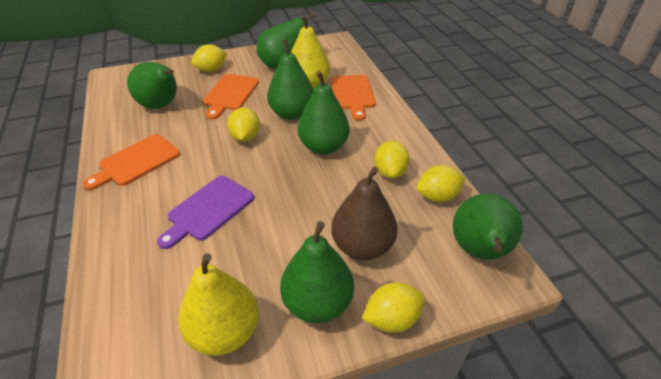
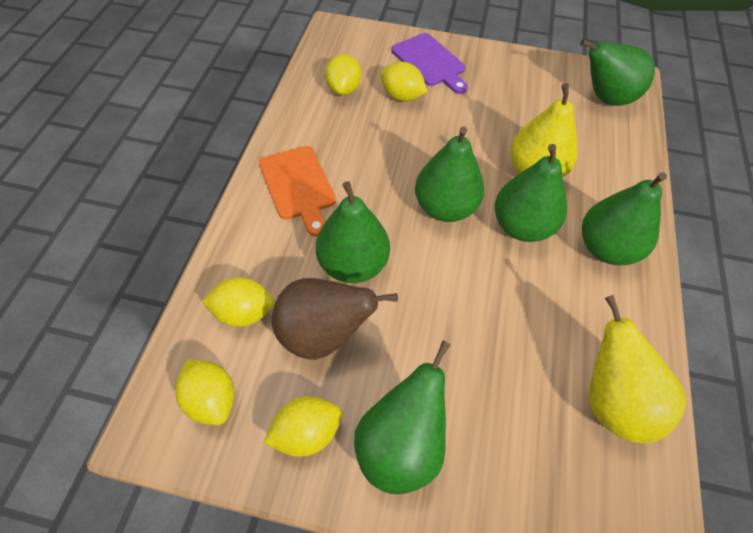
orange cutting board: [83,134,180,190] [203,74,259,119] [331,75,376,121] = 3 -> [259,146,336,237] = 1

